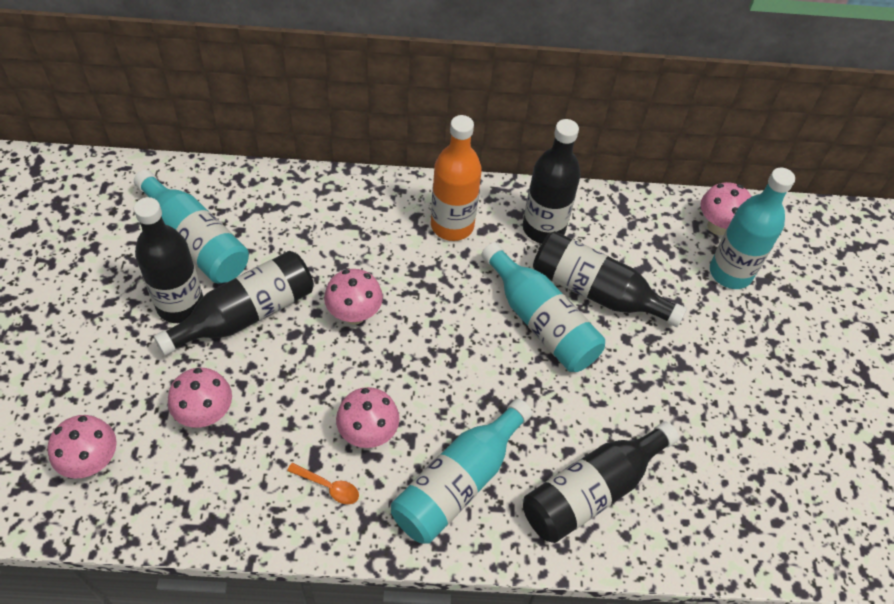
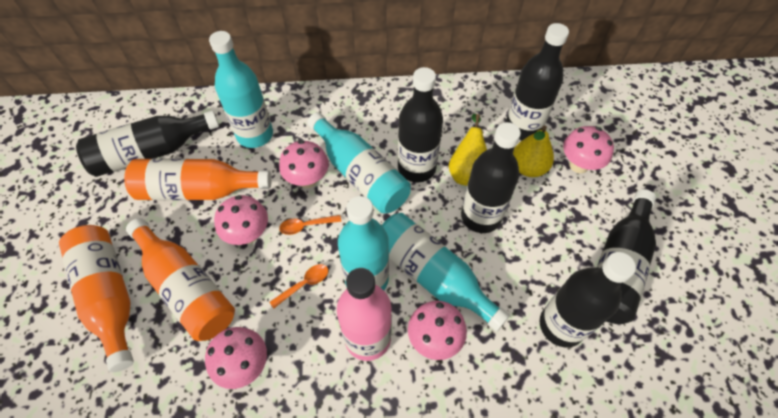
black bottle: [134,197,203,323] [154,251,314,356] [523,119,581,243] [523,421,679,543] [533,231,687,327] = 5 -> [76,110,219,177] [398,67,443,183] [461,122,521,233] [506,23,569,140] [539,252,636,347] [597,189,656,324] = 6
orange bottle: [431,115,482,241] = 1 -> [59,225,134,372] [124,158,272,200] [126,218,235,341] = 3
orange spoon: [287,463,359,504] = 1 -> [269,264,328,308] [279,215,342,235] = 2
pink bottle: none = 0 -> [337,268,392,361] = 1
yellow pear: none = 0 -> [449,114,487,186] [513,126,554,177] = 2

